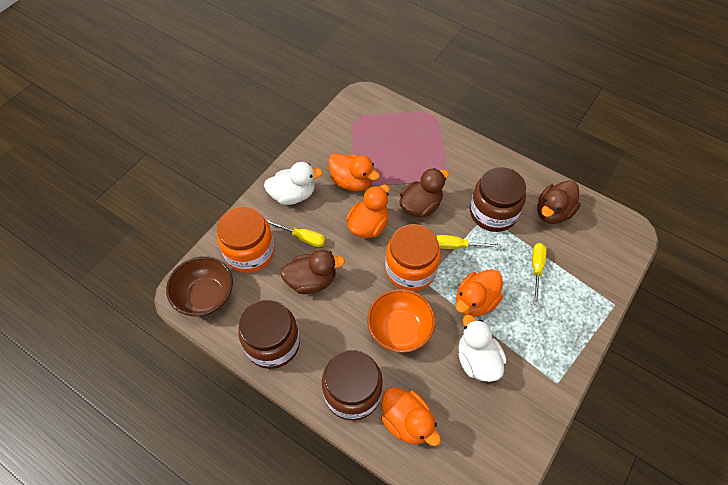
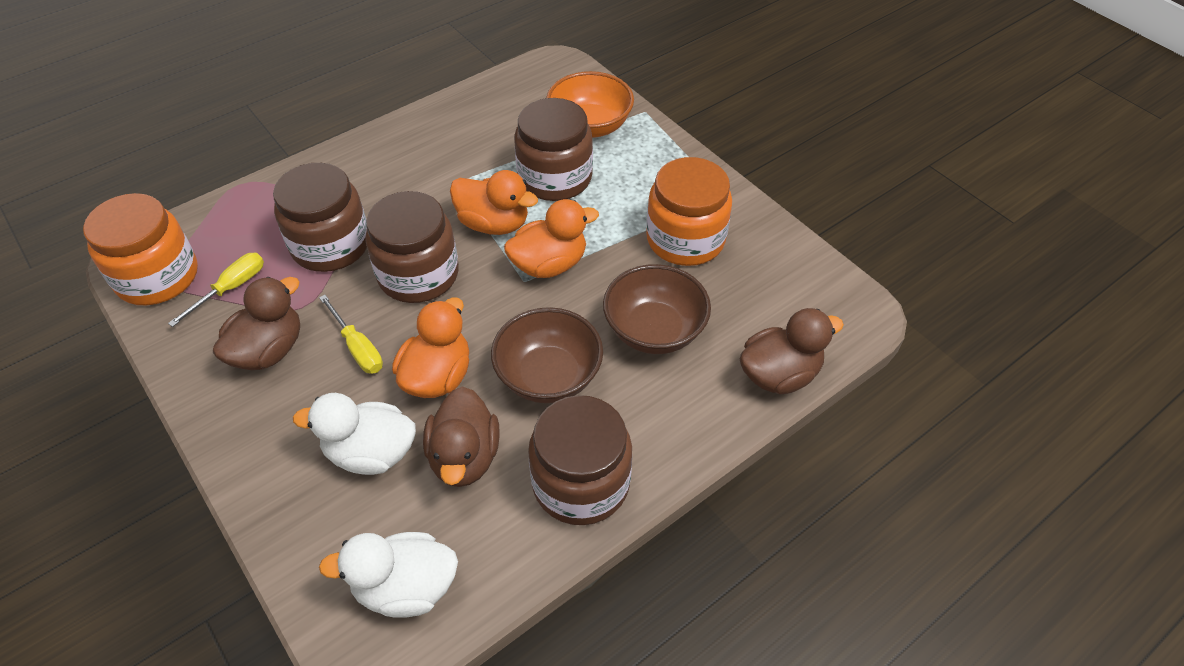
brown bowl: [166,256,233,317] = 1 -> [491,307,603,403] [603,264,711,354] = 2
brown jar: [238,300,300,369] [322,350,383,421] [470,167,526,232] = 3 -> [273,163,367,272] [365,191,459,303] [514,98,593,201] [528,395,632,525] = 4
orange duck: [328,153,380,191] [346,185,390,238] [381,387,441,446] [456,269,503,317] = 4 -> [392,297,469,398] [450,170,538,235] [504,199,599,278] = 3
yellow screwdriver: [266,219,326,247] [436,235,501,249] [532,243,546,305] = 3 -> [168,253,264,327] [319,295,383,374] = 2

